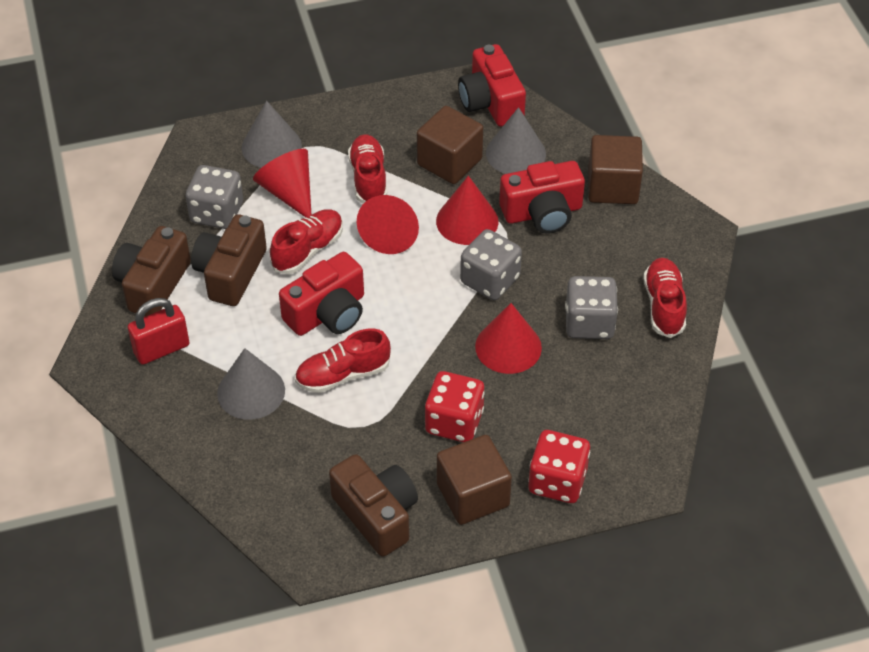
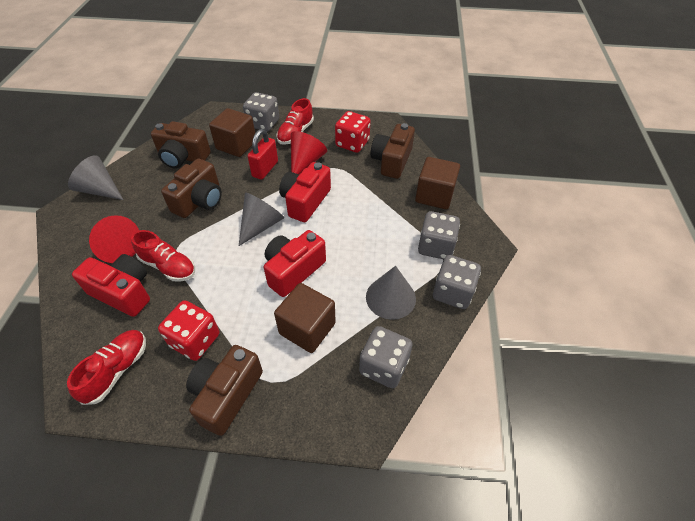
brown camera: [112,226,191,316] [191,214,267,306] [329,454,418,557] = 3 -> [151,121,211,169] [161,159,222,218] [186,345,263,436] [371,123,415,179] = 4
grey dice: [185,165,243,229] [460,229,522,300] [565,276,618,339] = 3 -> [243,92,279,131] [359,326,413,388] [418,211,460,259] [433,255,481,309] = 4
red cone: [253,149,311,218] [357,195,419,254] [436,176,499,245] [475,303,542,374] = 4 -> [89,215,139,263] [291,131,327,174] = 2
red shoe: [270,209,343,274] [295,328,391,393] [348,134,387,204] [643,258,687,338] = 4 -> [67,330,146,405] [131,230,195,282] [276,98,314,145] = 3

